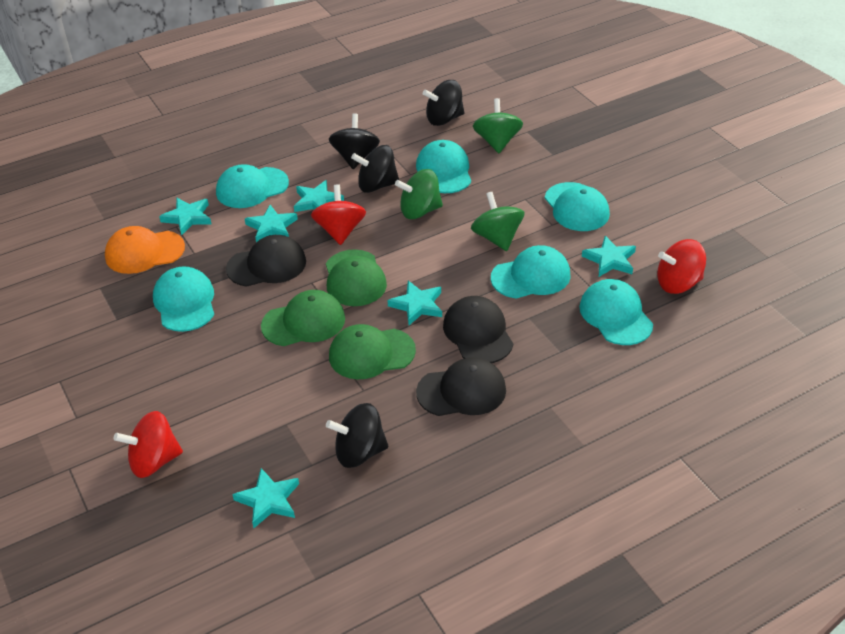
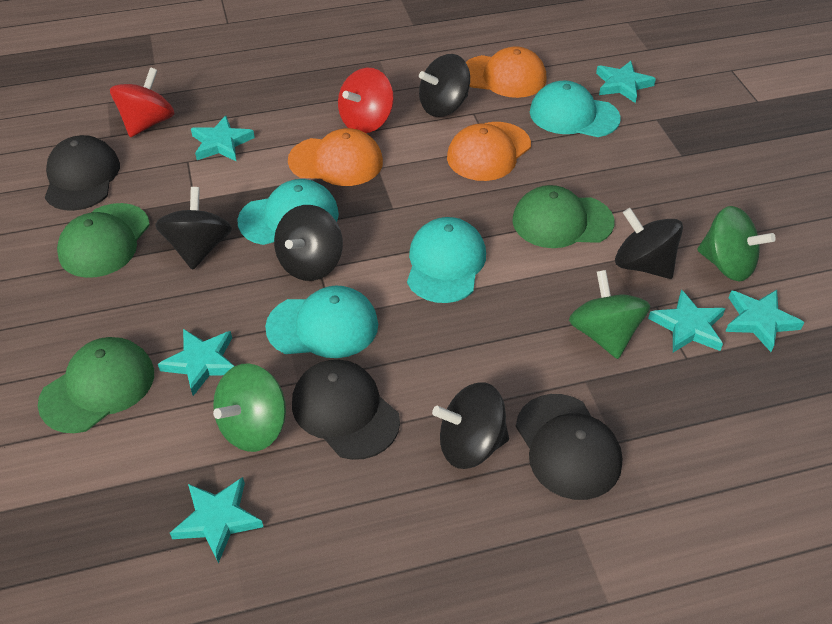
black spinning top: [326,403,388,468] [329,113,380,169] [351,145,400,193] [423,80,464,126] = 4 -> [155,187,232,270] [274,205,343,281] [419,54,470,117] [432,382,509,469] [615,208,683,279] = 5
orange cap: [105,226,185,274] = 1 -> [288,128,383,186] [447,122,531,181] [466,46,546,98] = 3
red spinning top: [113,411,183,478] [311,184,366,245] [657,239,706,294] = 3 -> [110,67,174,137] [338,68,394,133] = 2
turquoise cap: [153,266,214,332] [216,164,289,208] [416,140,471,193] [491,245,570,299] [545,182,610,231] [579,279,653,345] = 6 -> [237,179,339,245] [265,286,378,358] [407,217,486,303] [530,80,621,137] = 4

